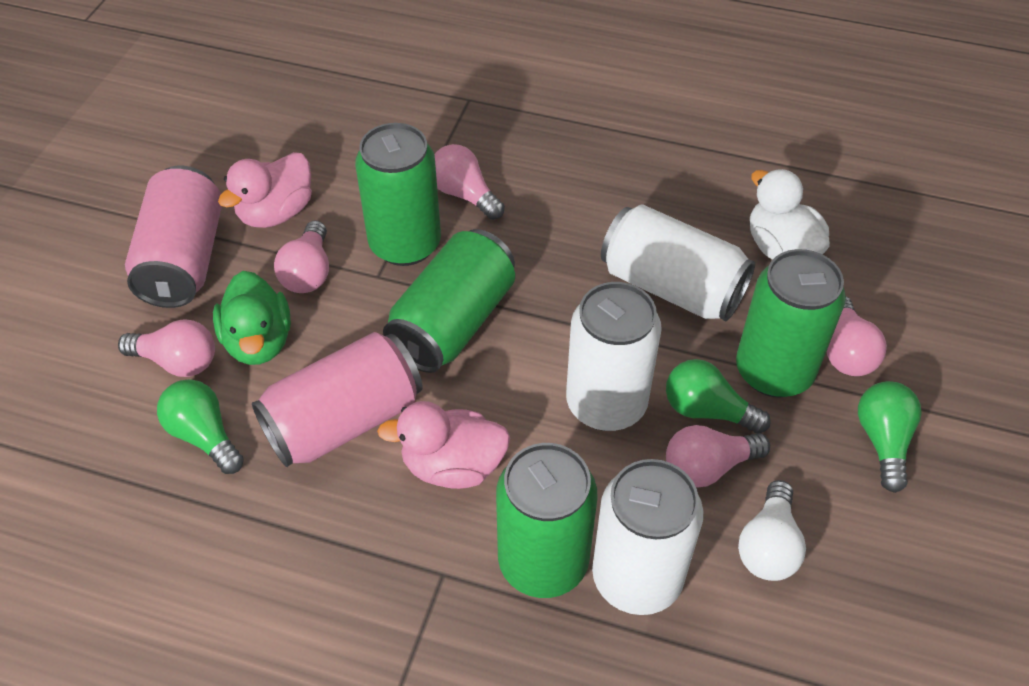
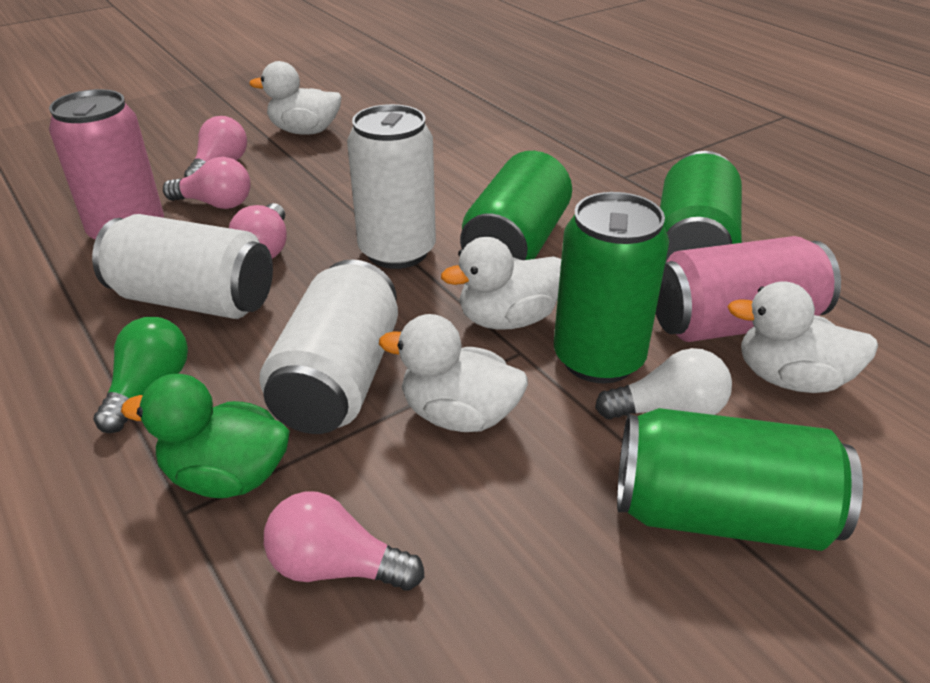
green light bulb: [157,379,244,474] [666,359,771,433] [858,381,922,493] = 3 -> [93,317,188,433] = 1
pink duck: [218,152,312,228] [377,401,510,489] = 2 -> none = 0
pink light bulb: [118,319,215,377] [274,220,329,293] [434,144,505,220] [666,425,770,487] [826,296,887,376] = 5 -> [163,157,251,209] [184,116,247,177] [229,203,287,259] [264,492,425,591] = 4
white duck: [750,169,830,260] = 1 -> [249,61,342,135] [379,314,528,432] [441,237,561,330] [727,281,878,393] = 4

